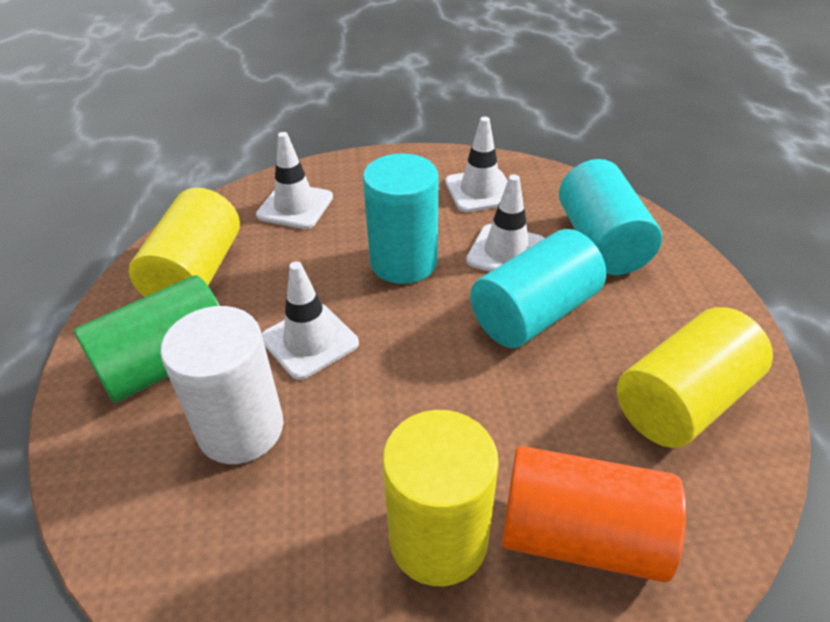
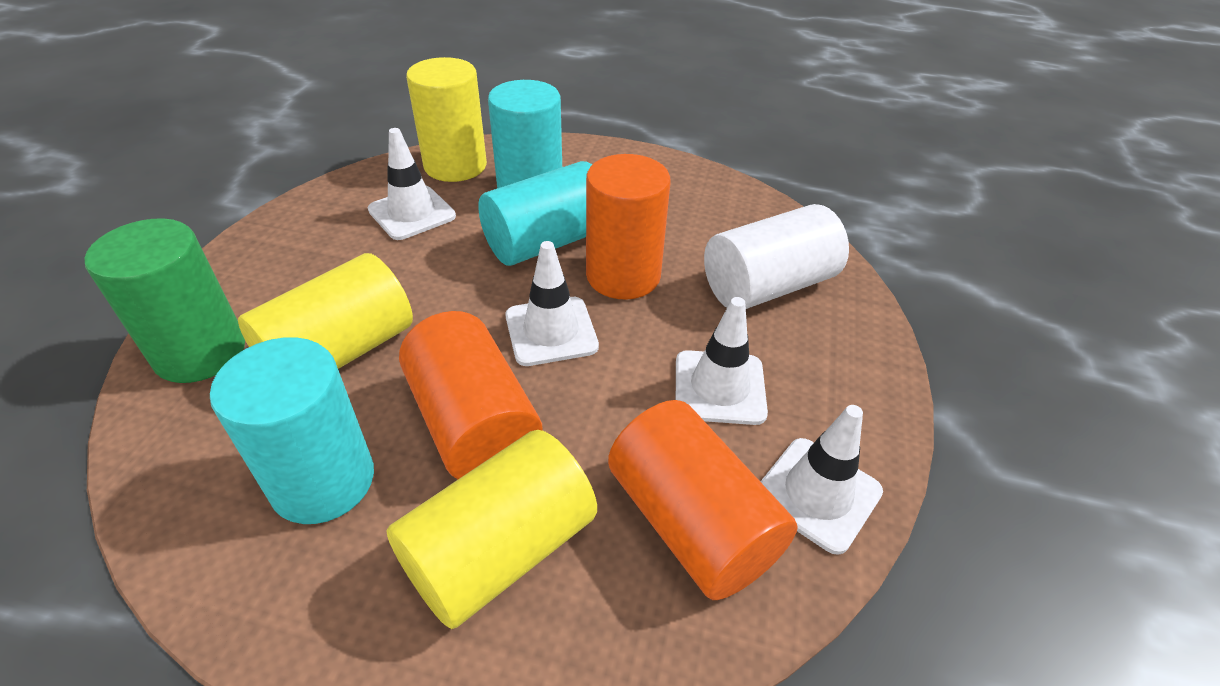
orange cylinder: [502,446,686,582] = 1 -> [399,311,543,479] [586,154,671,299] [608,400,798,600] = 3

